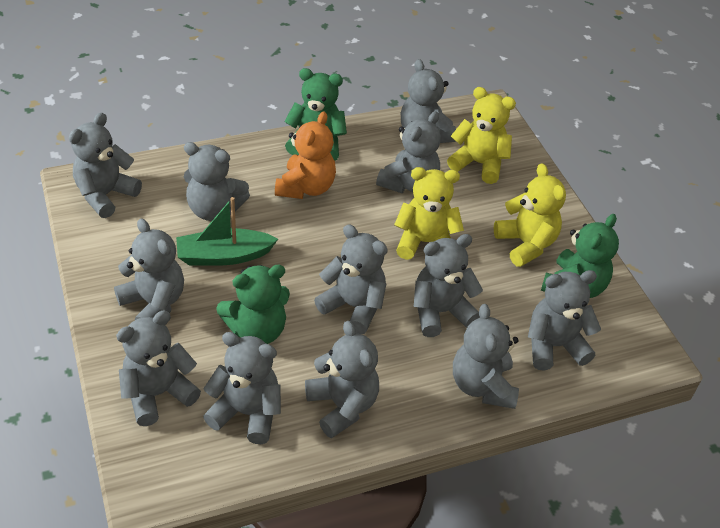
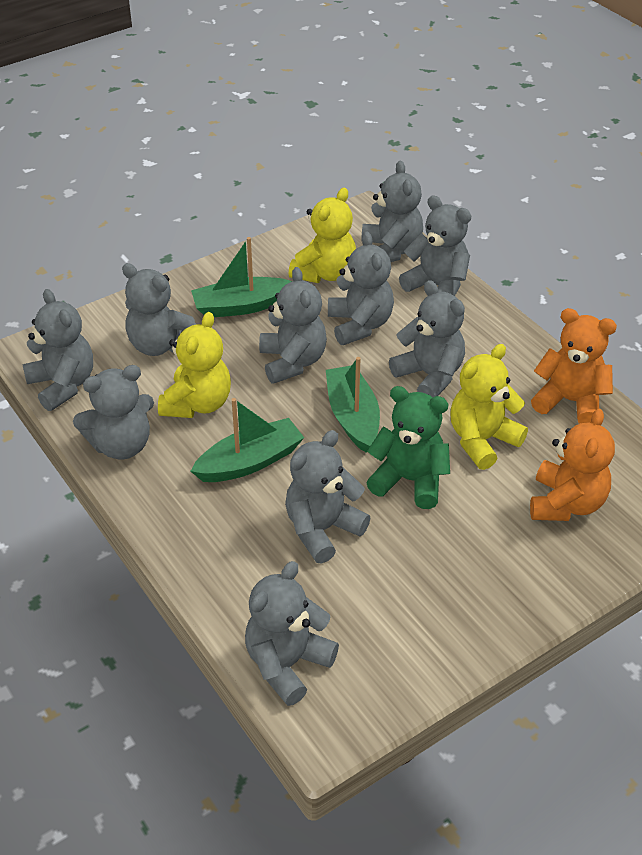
green boat: [176,197,278,266] = 1 -> [191,237,292,317] [191,398,304,482] [326,357,380,453] = 3
green teddy bear: [216,265,290,344] [284,68,347,161] [541,214,619,298] = 3 -> [366,386,450,509] = 1
grey teddy bear: [69,113,142,218] [114,219,184,320] [116,311,201,426] [184,142,250,221] [203,332,281,444] [305,321,379,438] [314,224,388,334] [376,111,441,193] [401,59,456,143] [414,234,483,337] [453,304,519,409] [528,270,601,371] = 12 -> [22,289,93,411] [73,365,154,459] [122,263,197,356] [245,561,339,706] [259,267,327,384] [285,430,370,563] [328,231,394,345] [361,160,423,262] [389,280,465,397] [399,195,471,296] = 10
orange teddy bear: [275,111,336,199] = 1 -> [530,409,615,521] [531,308,617,424] = 2

